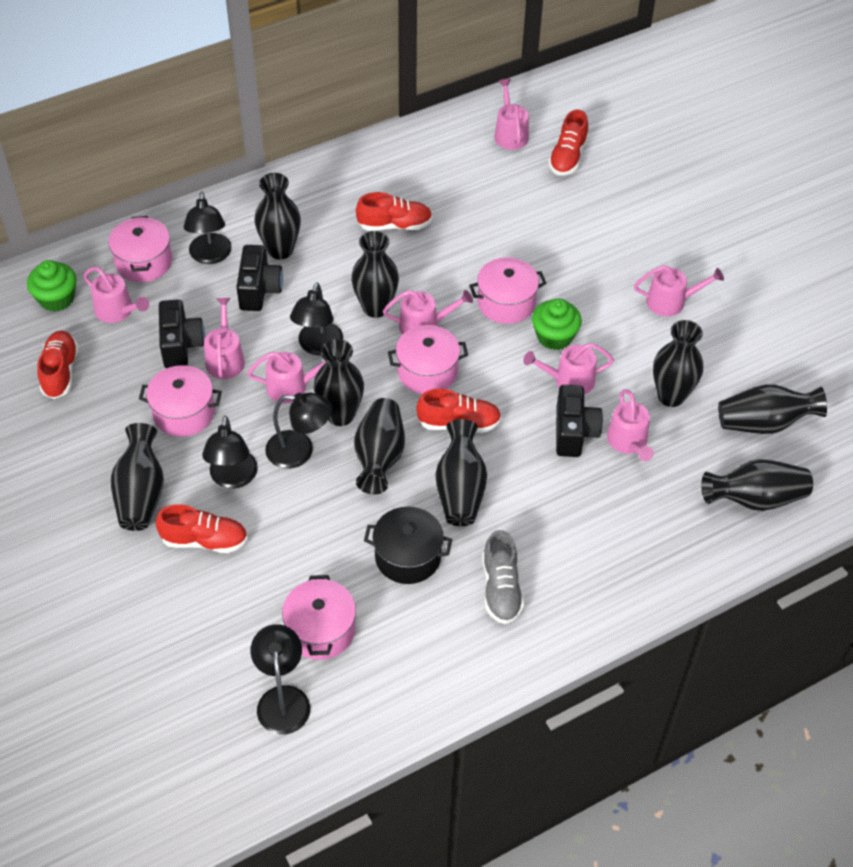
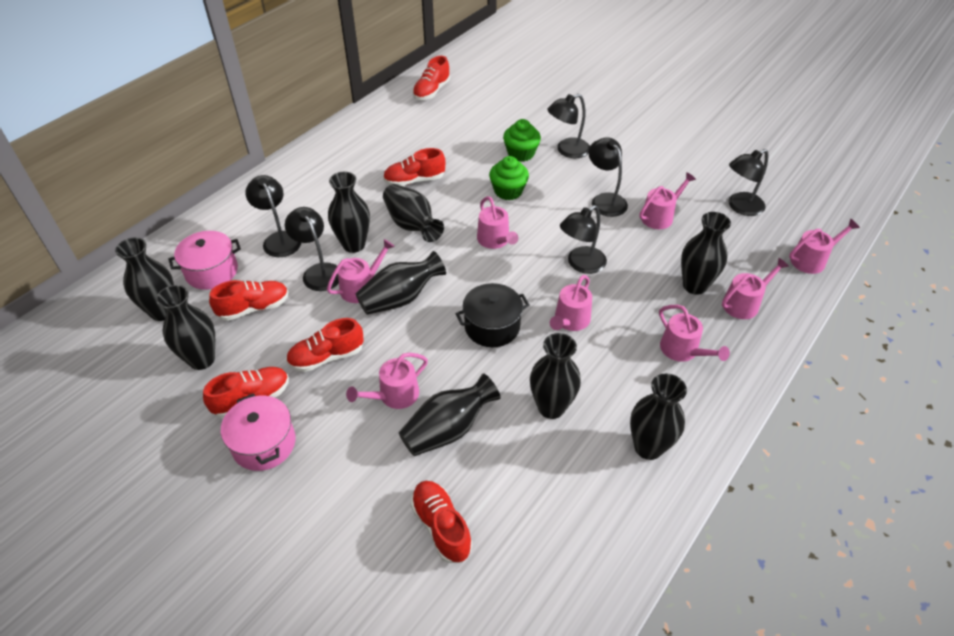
black camera: [159,299,205,368] [236,245,283,311] [556,385,603,457] = 3 -> none = 0
black lamp: [183,192,232,264] [202,416,258,489] [250,624,310,734] [265,393,332,469] [290,283,343,355] = 5 -> [245,175,301,257] [285,207,339,291] [547,94,590,158] [560,205,607,274] [589,137,628,217] [729,149,768,216] = 6
grey shoe: [482,530,524,624] = 1 -> none = 0
pink pot: [108,216,172,282] [139,365,222,437] [282,575,356,660] [388,325,468,394] [469,257,546,324] = 5 -> [169,231,241,290] [221,394,296,471] = 2
red shoe: [37,331,79,399] [156,504,248,553] [356,192,432,231] [416,388,502,433] [548,109,588,176] = 5 -> [203,367,289,418] [209,280,289,321] [286,318,364,372] [383,148,445,186] [411,481,472,563] [413,56,450,100] = 6

